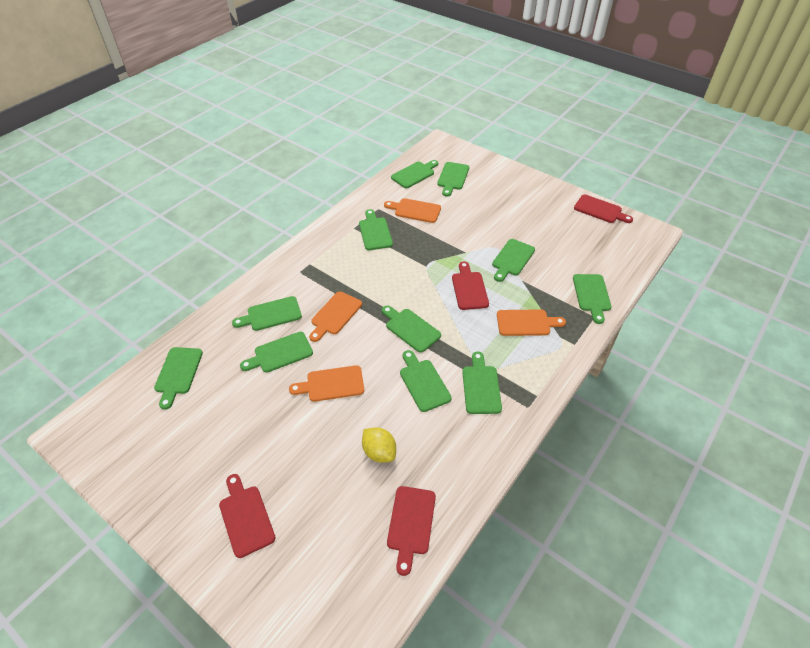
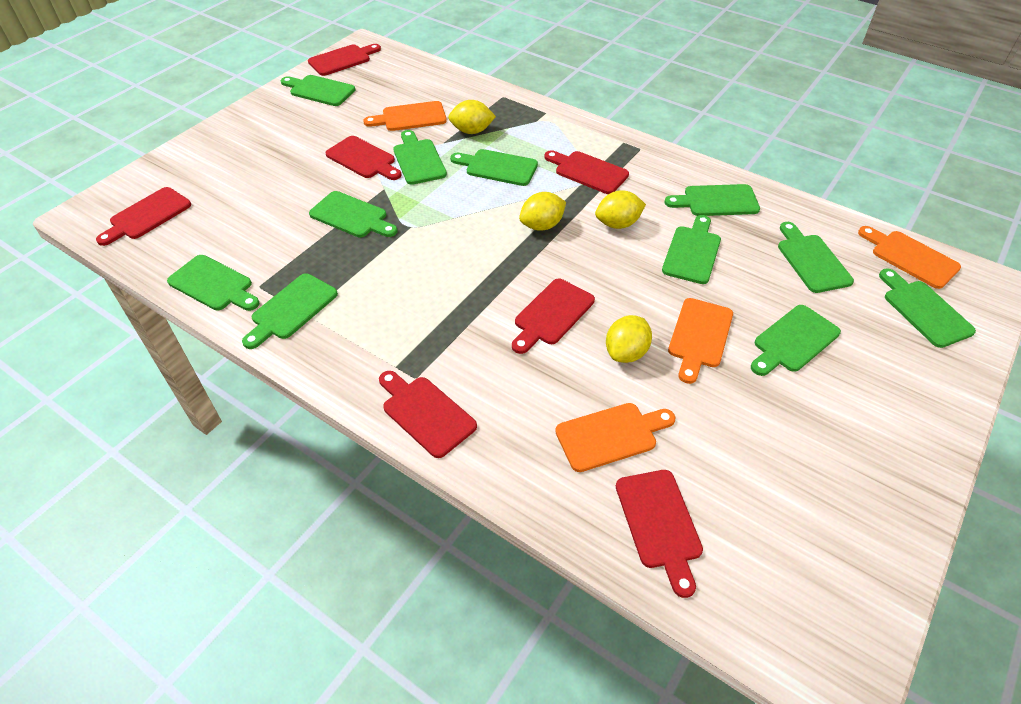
red cutting board: [219,474,275,558] [387,486,436,576] [452,261,489,310] [574,195,633,223] = 4 -> [96,187,191,246] [308,44,381,76] [325,136,401,180] [379,371,477,458] [512,279,595,354] [544,150,629,194] [616,470,703,598] = 7
yellow lemon: [362,427,396,463] = 1 -> [448,100,496,134] [519,192,566,231] [595,190,646,229] [606,315,652,363] = 4

